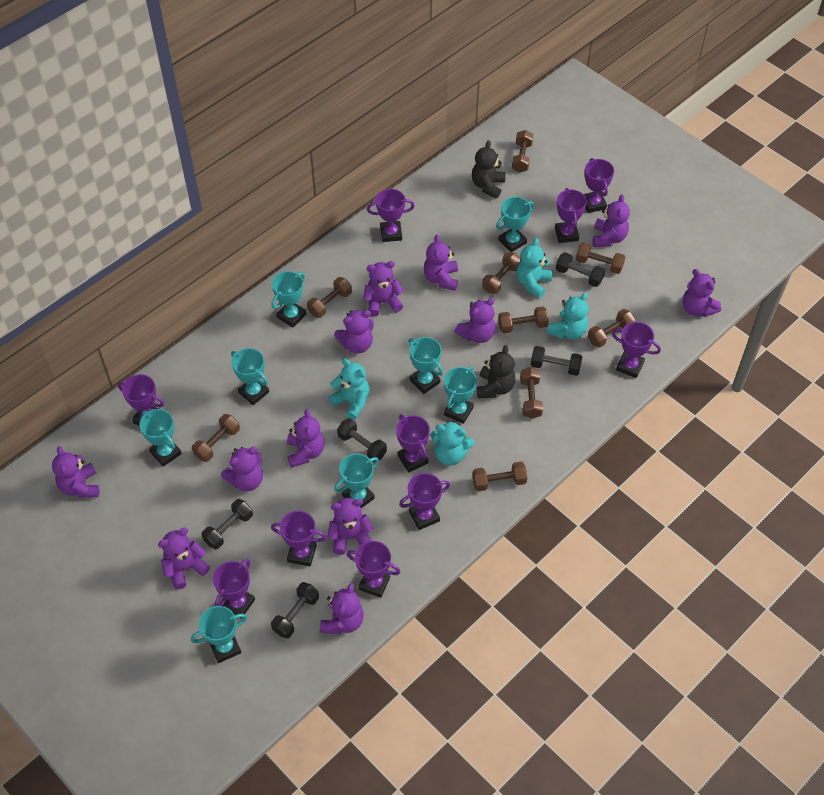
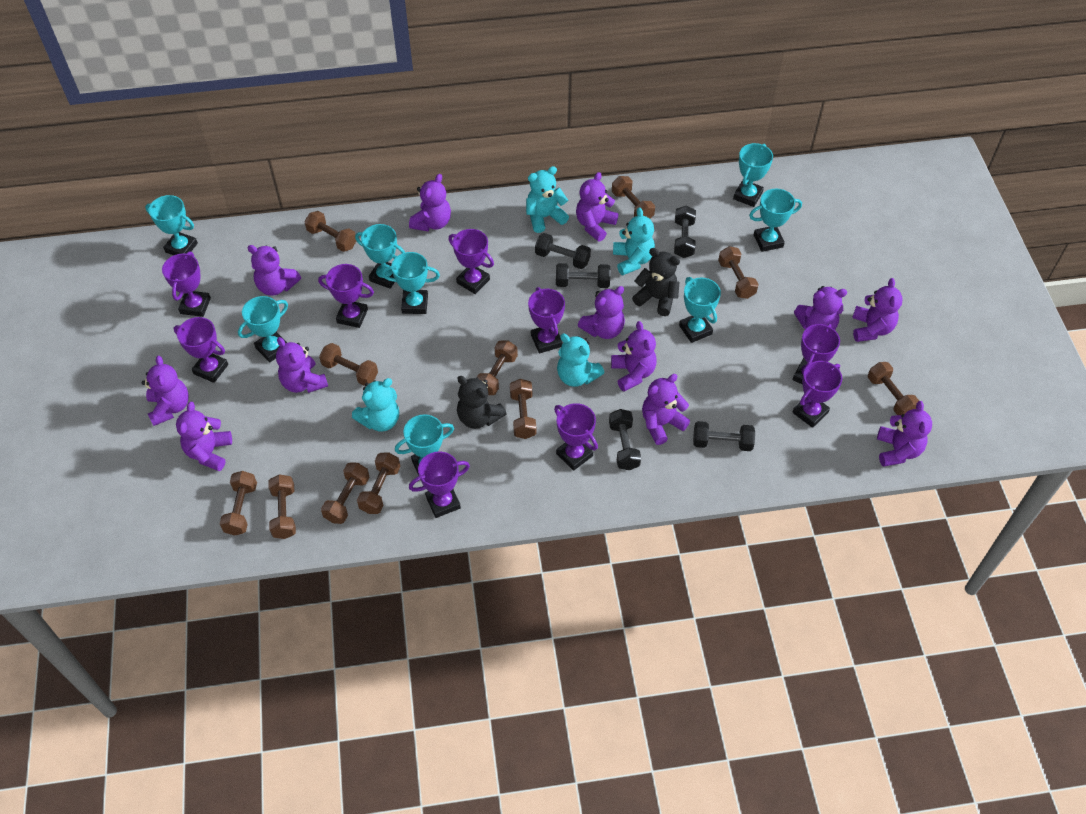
brown dumbbell: [192,414,240,462] [307,277,352,318] [472,462,527,491] [482,252,521,294] [498,306,549,333] [512,130,533,173] [520,367,543,419] [576,242,625,274] [588,309,636,347] = 9 -> [220,471,257,536] [268,475,296,539] [304,211,356,252] [319,343,378,386] [321,462,370,524] [357,452,401,514] [477,341,518,395] [510,379,536,439] [612,176,655,219] [718,246,759,299] [868,362,919,415] = 11
purple trophy: [118,374,164,426] [213,559,255,619] [271,511,326,566] [346,541,400,598] [367,189,415,242] [396,414,430,473] [399,473,450,530] [555,188,587,243] [584,158,614,213] [612,322,661,378] = 10 -> [162,252,211,317] [174,317,228,383] [318,264,374,328] [409,451,470,518] [448,229,494,294] [528,287,565,353] [554,403,598,471] [792,361,842,428] [793,324,840,384] = 9

